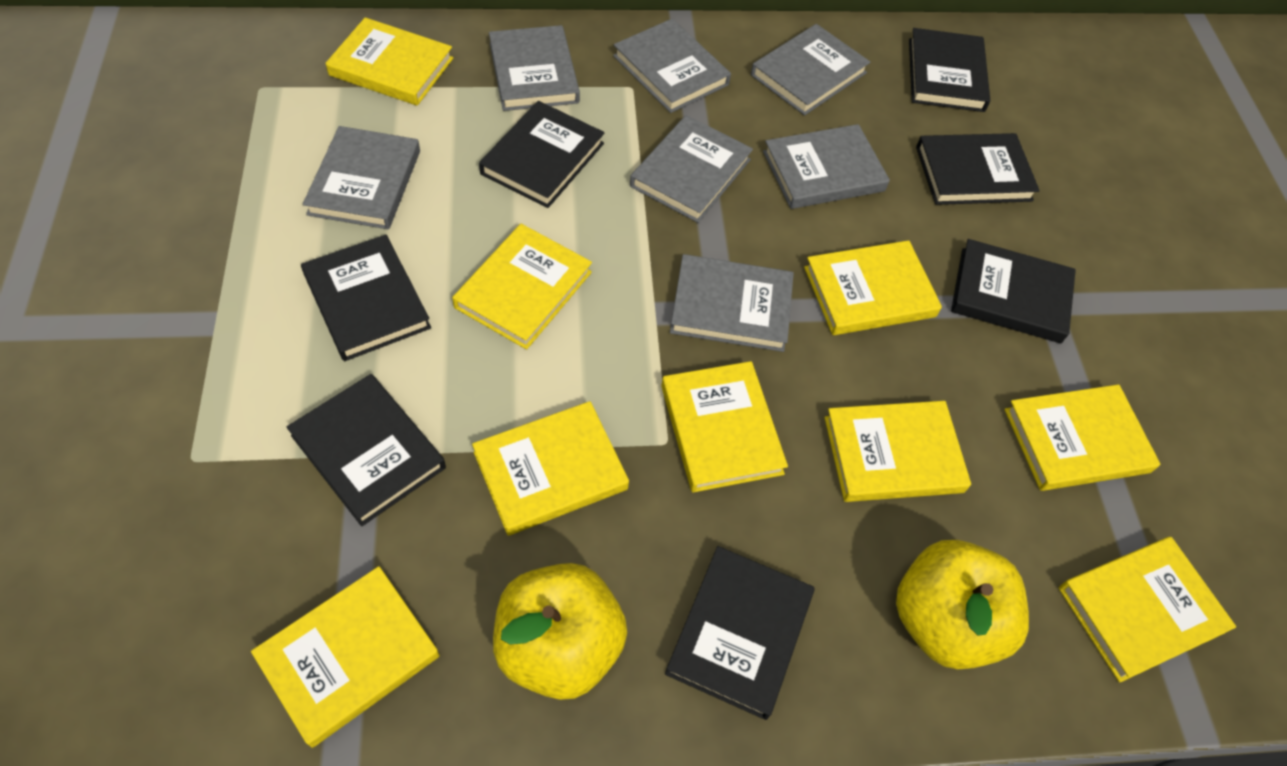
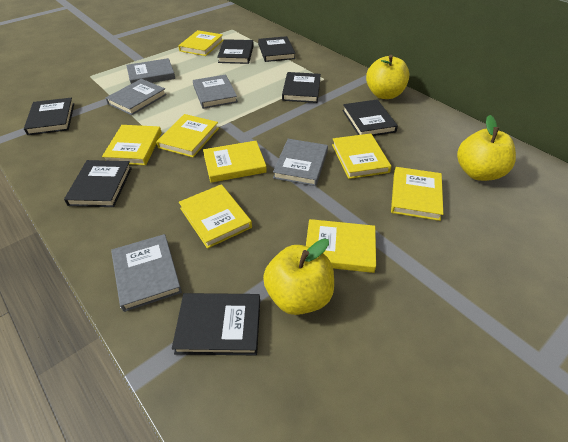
grey book: [303,126,420,229] [489,25,580,111] [613,19,731,113] [630,115,753,223] [670,254,794,352] [751,24,870,115] [763,124,890,209] = 7 -> [106,79,167,115] [111,234,182,312] [126,58,175,84] [193,75,238,109] [273,139,328,186] = 5
yellow apple: [493,563,627,700] [896,540,1029,669] = 2 -> [263,239,334,315] [366,55,409,99] [457,115,516,181] = 3
yellow book: [251,566,440,748] [326,17,453,106] [452,224,592,350] [472,401,629,535] [661,361,788,492] [804,240,942,335] [825,401,971,502] [1004,384,1160,491] [1059,537,1236,682] = 9 -> [102,125,162,165] [156,114,219,157] [178,30,223,56] [179,184,252,249] [203,141,267,183] [306,219,376,273] [332,133,392,179] [391,167,443,221] = 8

